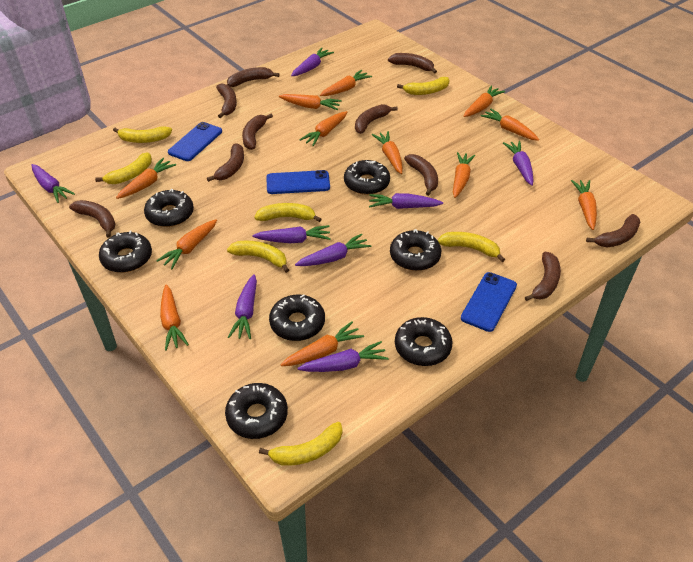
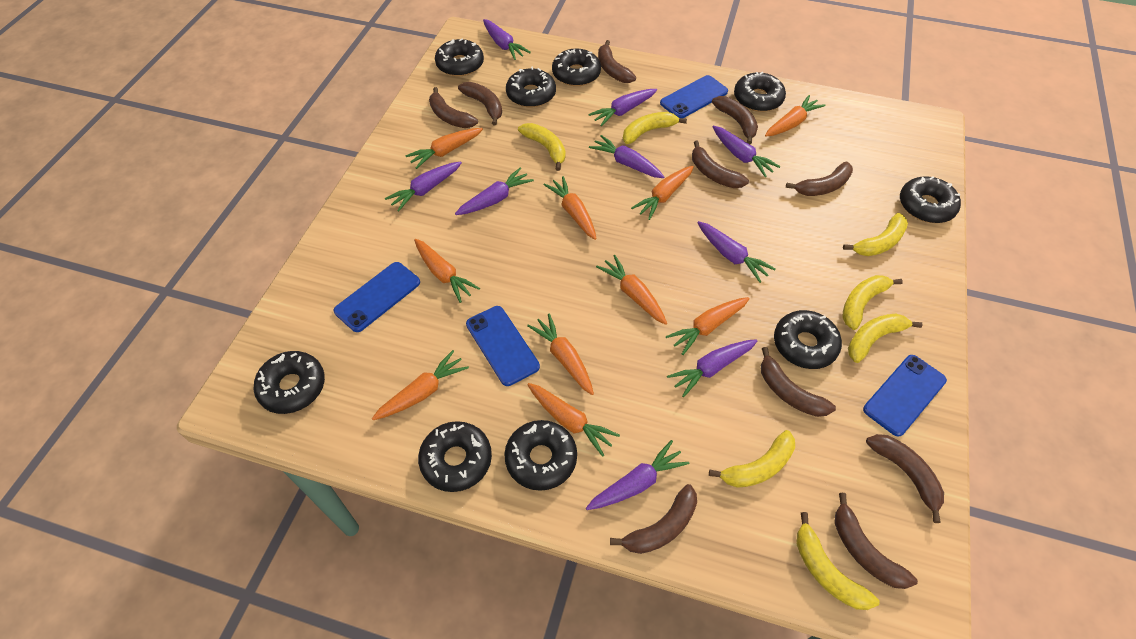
black donut: [99,231,152,273] [144,189,194,227] [225,383,288,439] [269,294,325,341] [344,160,390,195] [390,229,441,271] [395,317,453,366] = 7 -> [254,351,325,414] [418,421,492,492] [435,39,484,76] [504,420,577,491] [506,67,556,107] [552,48,601,86] [734,72,786,112] [774,310,842,369] [900,176,961,223] = 9
blue phone: [168,122,222,161] [267,170,330,194] [461,272,517,332] = 3 -> [334,262,420,332] [466,306,540,386] [660,75,728,118] [863,355,947,437] = 4
orange carrot: [116,158,176,199] [156,219,217,269] [160,284,189,351] [279,94,342,110] [280,321,364,366] [299,111,347,146] [320,70,372,96] [372,131,403,174] [453,152,475,198] [464,85,505,117] [480,108,539,141] [571,180,597,230] = 12 -> [372,350,469,420] [405,128,483,169] [414,239,480,303] [527,313,594,395] [527,383,620,457] [544,176,596,240] [596,255,667,325] [631,166,694,220] [666,297,750,355] [765,95,826,137] = 10
purple carrot: [31,164,75,203] [228,274,257,339] [252,225,331,243] [291,48,334,76] [295,234,371,266] [298,341,389,372] [369,193,443,209] [503,141,533,186] = 8 -> [385,161,462,211] [455,168,534,215] [483,19,531,60] [586,440,689,510] [588,89,657,126] [589,135,664,178] [667,339,758,397] [697,221,776,283] [712,126,781,177] = 9

